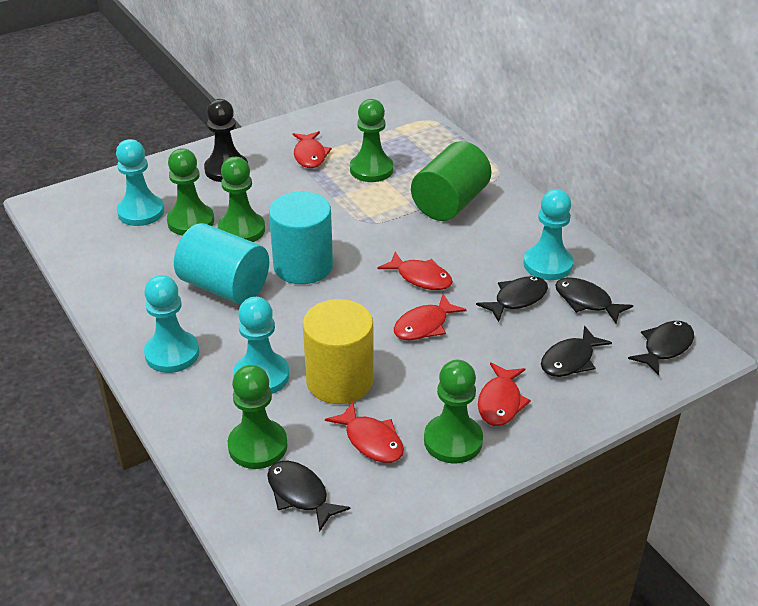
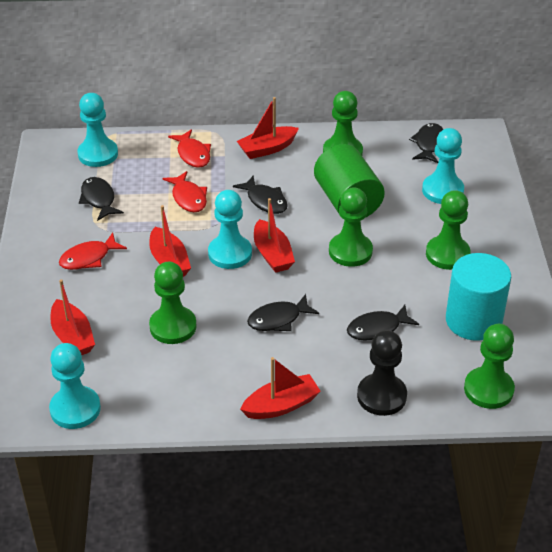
red boat: none = 0 -> [50,279,95,355] [149,205,191,277] [237,97,299,159] [240,357,321,419] [254,198,295,273] = 5
red fish: [293,131,332,168] [325,402,404,463] [378,252,453,290] [394,294,467,340] [478,362,531,426] = 5 -> [59,232,127,270] [163,171,207,212] [168,129,211,168] = 3
turquoise cylinder: [174,223,269,304] [269,192,333,284] = 2 -> [446,253,511,341] = 1
yellow cylinder: [303,299,374,404] = 1 -> none = 0

